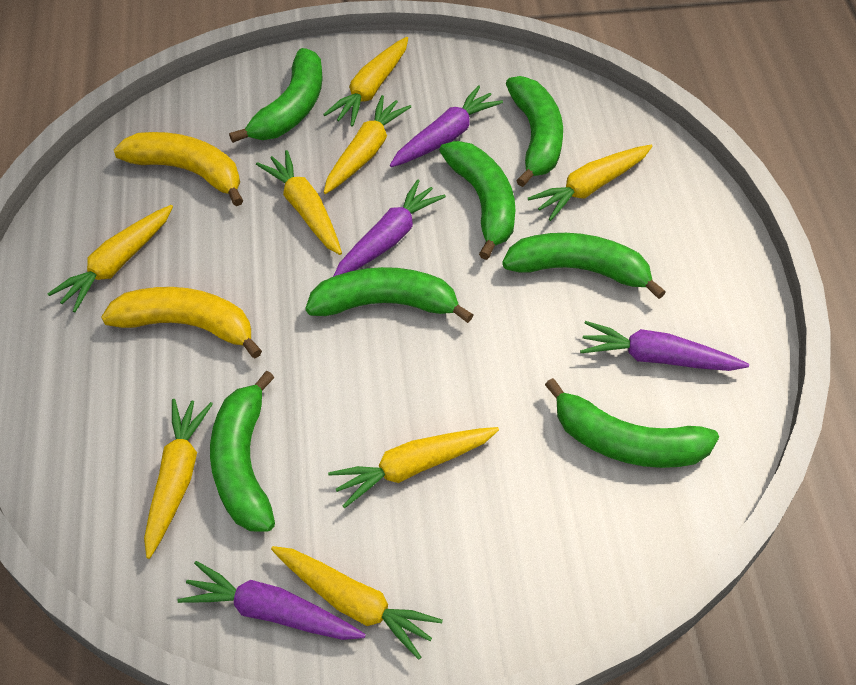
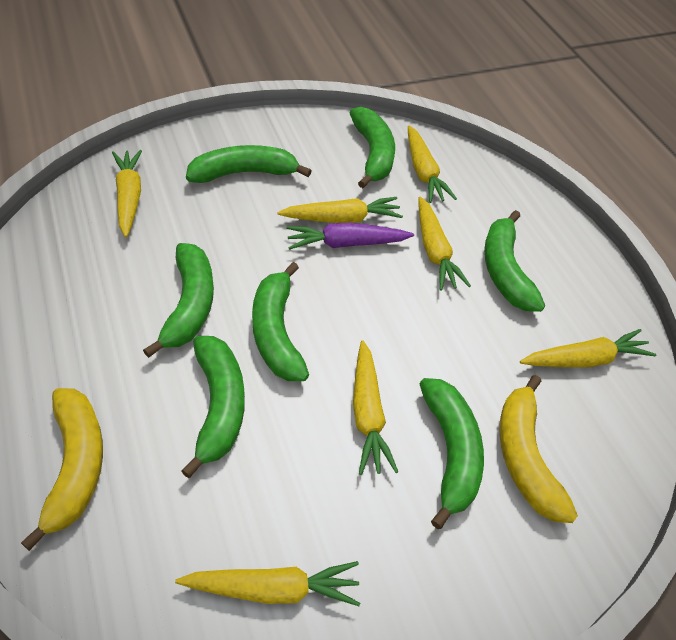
purple carrot: [177,561,366,640] [333,179,446,277] [390,85,503,167] [580,321,749,371] = 4 -> [286,223,414,250] = 1
yellow carrot: [47,205,173,312] [144,399,213,559] [256,150,342,255] [271,546,443,660] [323,37,408,127] [324,95,411,194] [328,427,499,508] [528,145,652,221] = 8 -> [112,150,142,237] [175,561,360,606] [277,197,403,223] [353,340,398,475] [408,125,457,203] [419,196,471,291] [520,329,656,368] = 7

